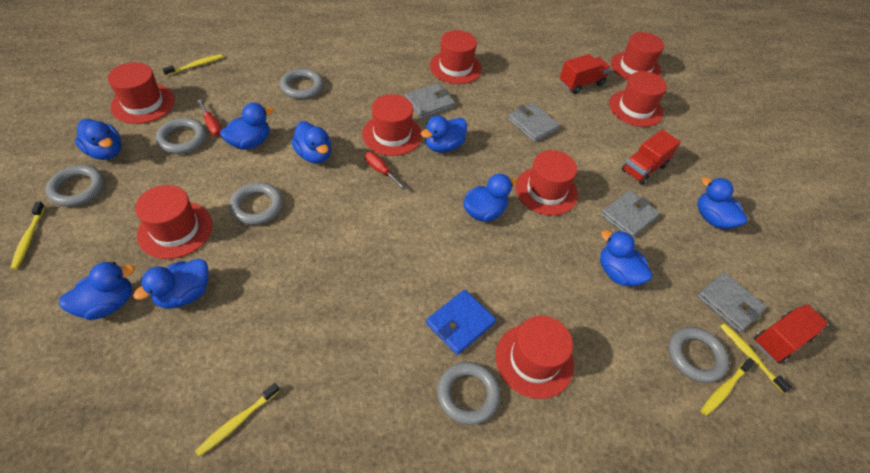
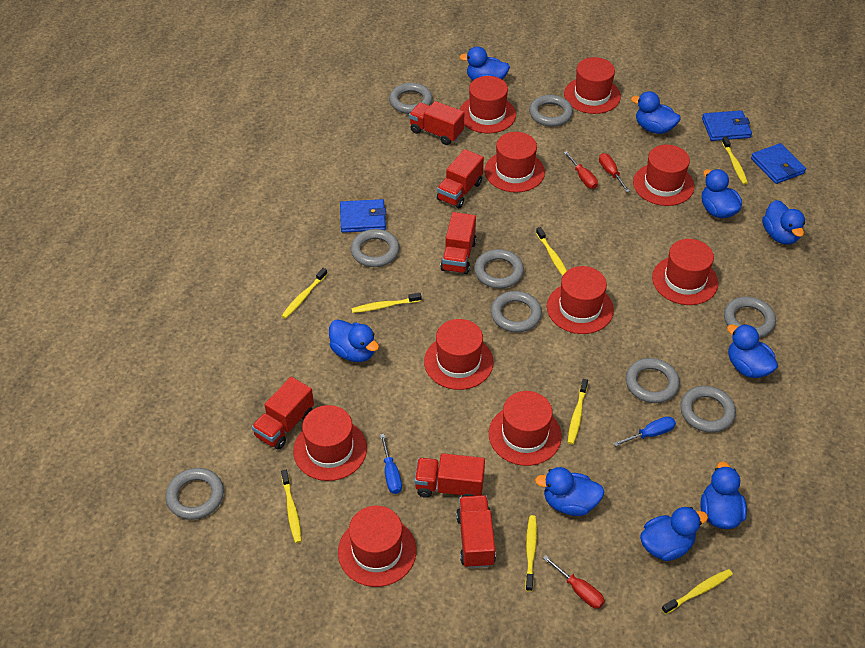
blue screwdriver: none = 0 -> [380,434,402,494] [614,416,676,447] = 2
blue wallet: [426,290,496,355] = 1 -> [340,199,386,233] [702,110,752,141] [751,143,806,184] = 3
grey ring: [45,165,104,207] [156,118,206,154] [229,182,283,225] [280,68,324,99] [437,362,500,425] [668,327,729,383] = 6 -> [166,468,224,520] [351,229,400,267] [389,83,432,114] [474,249,524,289] [491,291,542,332] [529,95,573,127] [626,358,680,403] [680,386,736,433] [724,297,776,338] = 9
grey wallet: [405,83,455,119] [508,103,560,142] [601,190,660,237] [697,272,766,333] = 4 -> none = 0
red hat: [108,62,175,124] [135,185,213,259] [362,94,422,156] [430,30,482,84] [496,316,574,399] [515,150,578,216] [609,71,667,127] [611,32,664,80] = 8 -> [293,405,367,481] [338,506,416,587] [424,319,494,390] [459,76,516,134] [485,132,545,193] [489,391,562,466] [547,266,614,334] [564,57,621,114] [633,145,694,206] [652,239,718,305] = 10
red screwdriver: [197,99,222,137] [365,152,406,190] = 2 -> [543,556,605,609] [564,151,598,189] [599,153,630,192] = 3
red truck: [560,54,611,94] [622,130,681,185] [754,304,828,364] = 3 -> [252,377,314,449] [409,101,464,145] [414,453,485,498] [437,149,484,209] [440,212,476,274] [456,495,496,568] = 6
yellow toothbrush: [10,202,45,269] [162,54,223,76] [195,383,280,457] [701,358,755,416] [720,323,792,393] = 5 -> [281,470,302,543] [282,268,327,319] [351,293,421,313] [525,515,537,592] [536,227,567,276] [568,379,588,444] [662,569,733,614] [722,137,748,185] = 8

